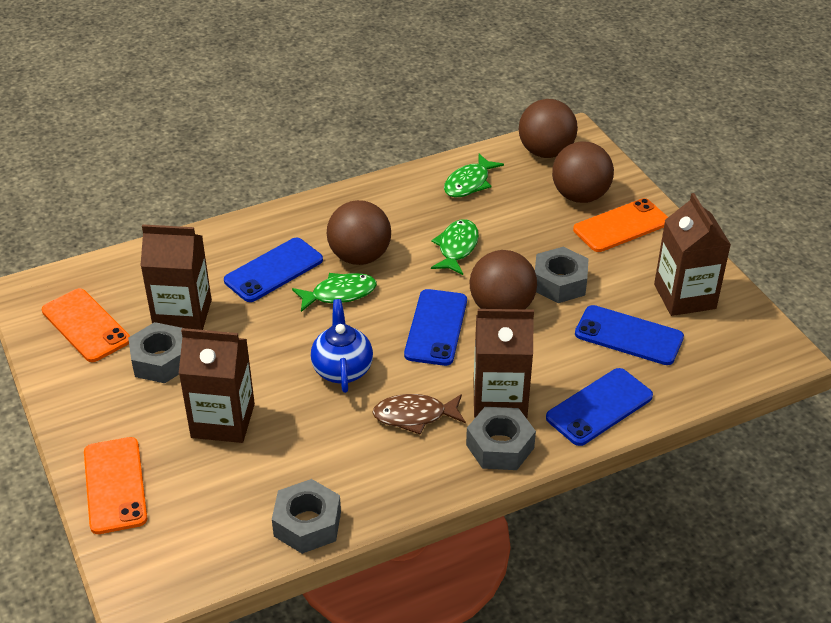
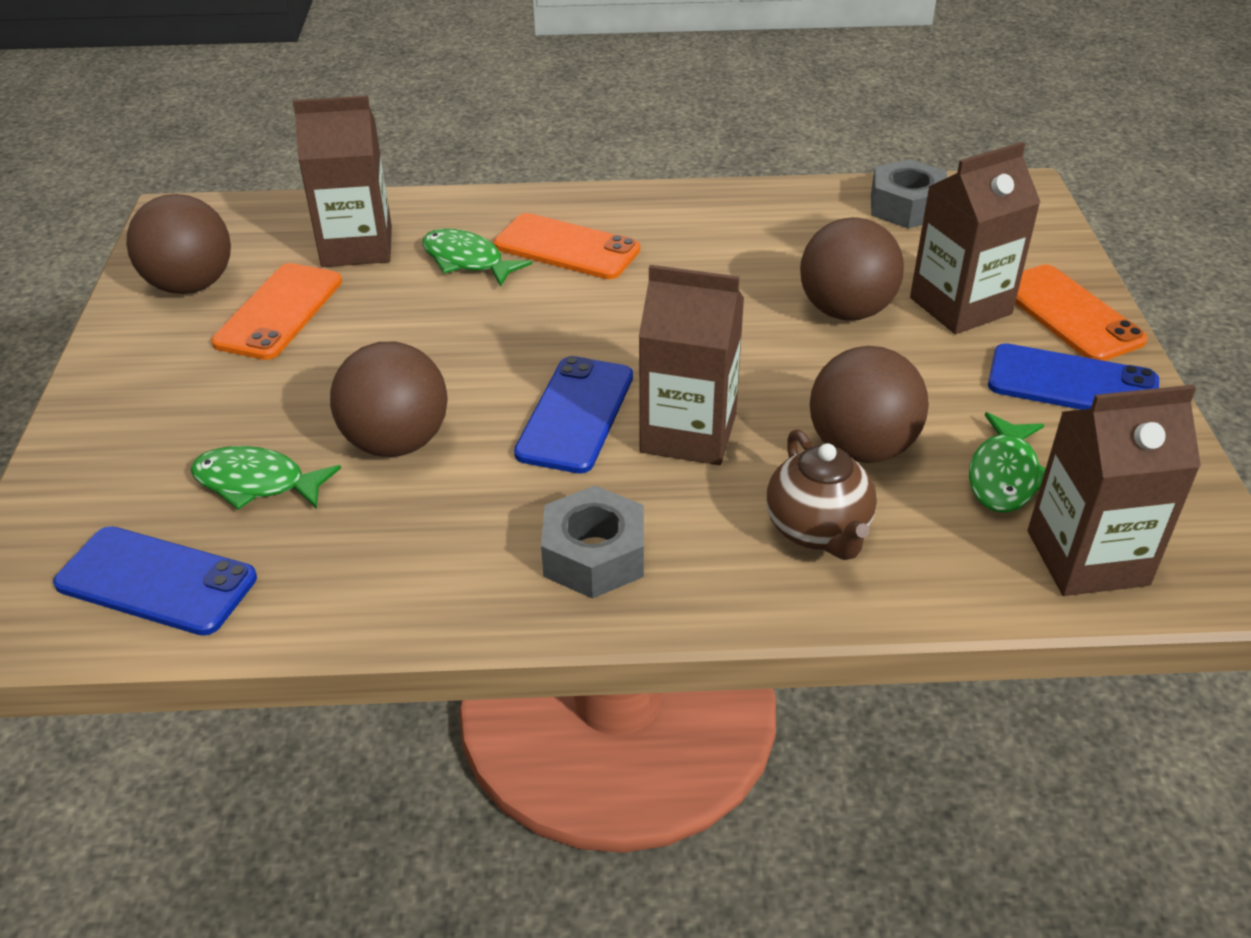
blue phone: [224,238,323,302] [404,289,467,366] [546,368,653,446] [575,305,684,365] = 4 -> [53,526,257,636] [514,356,633,474] [988,343,1159,410] = 3
blue teapot: [311,299,373,393] = 1 -> none = 0
brown fish: [372,394,466,435] = 1 -> none = 0
brown teapot: none = 0 -> [766,429,877,560] = 1
grey nut: [128,322,182,383] [272,479,341,554] [466,407,536,470] [535,247,589,303] = 4 -> [541,486,644,599] [871,159,947,229] = 2

